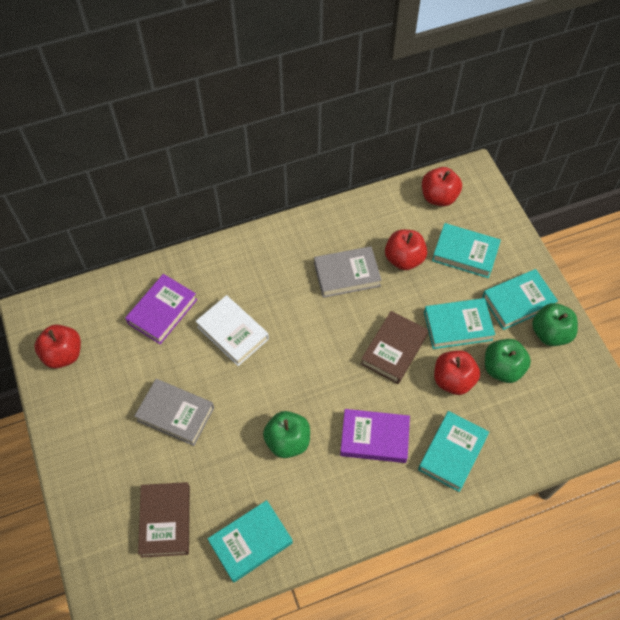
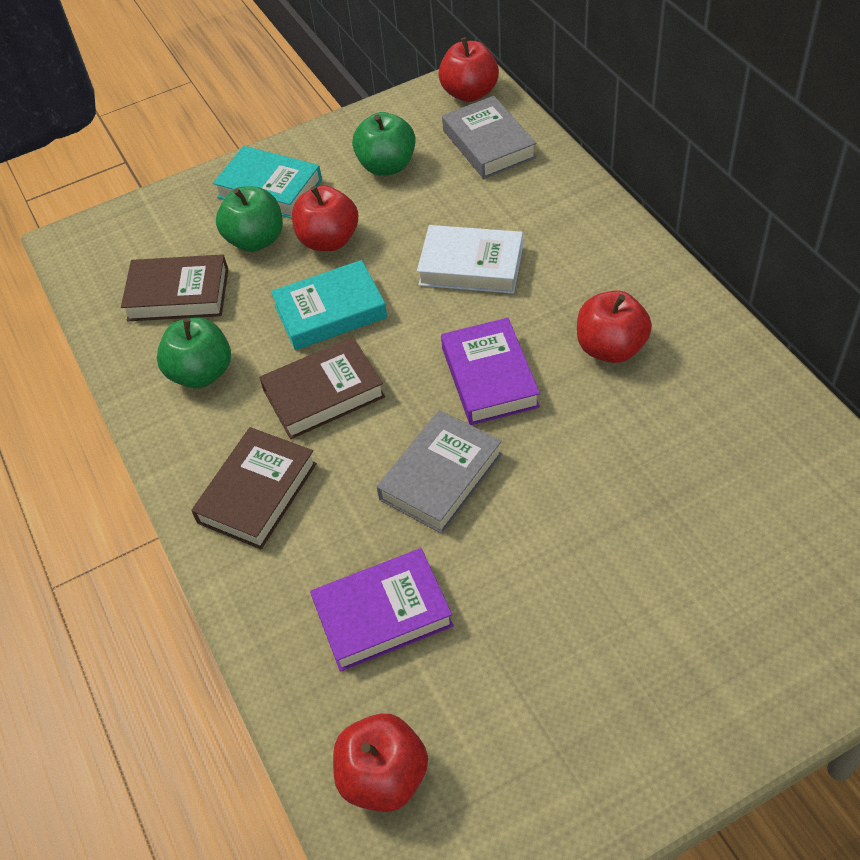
brown book: [138,482,190,558] [361,311,428,384] = 2 -> [121,254,228,321] [191,427,317,549] [259,337,385,439] = 3
turquoise book: [208,500,293,583] [418,411,489,492] [424,298,495,349] [432,223,501,278] [482,269,558,330] = 5 -> [213,146,322,218] [271,260,387,350] = 2

